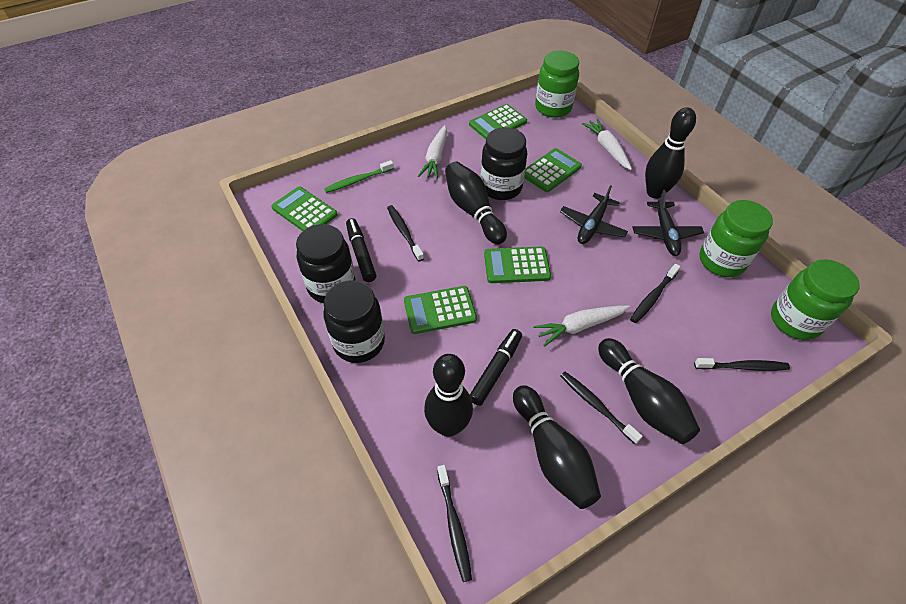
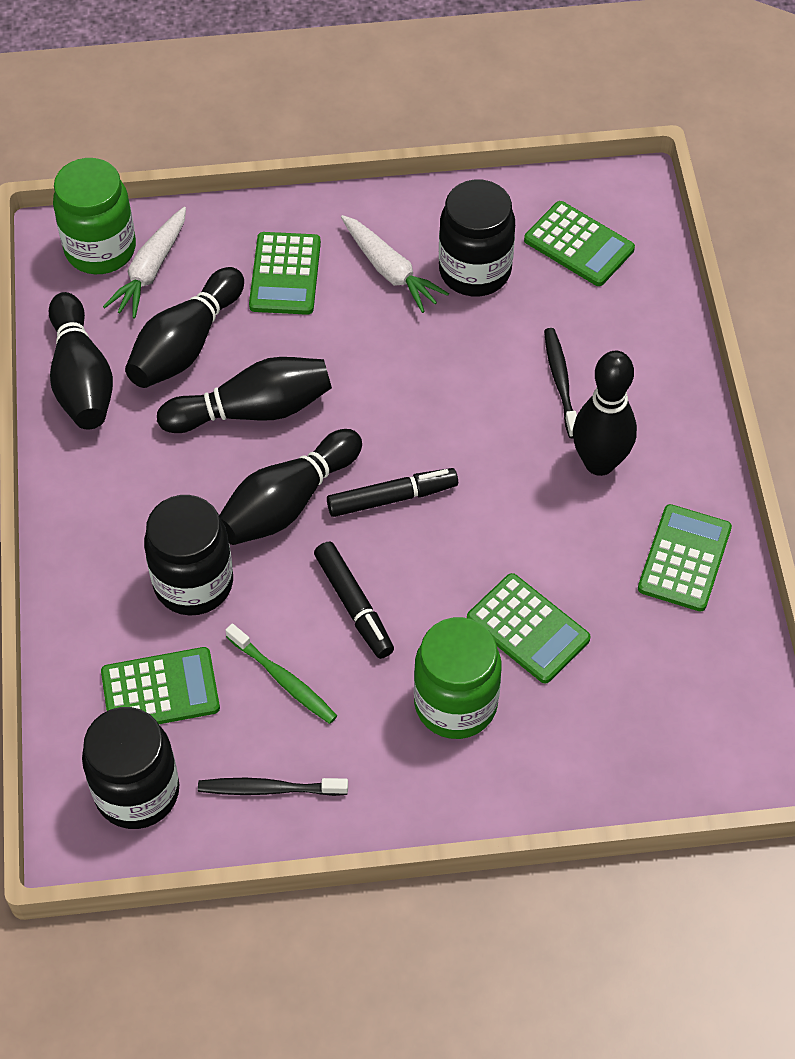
black plane: [560,185,628,244] [632,190,704,256] = 2 -> none = 0
black toothbrush: [387,205,424,261] [437,465,472,582] [560,372,643,444] [630,264,680,323] [694,358,790,371] = 5 -> [198,778,348,796] [544,328,577,438] = 2
green jar: [535,51,579,118] [700,200,773,277] [771,259,860,340] = 3 -> [53,158,136,274] [414,617,502,739] = 2
white carrot: [418,125,447,180] [533,305,630,347] [582,119,632,170] = 3 -> [103,207,186,318] [341,215,449,313] = 2

